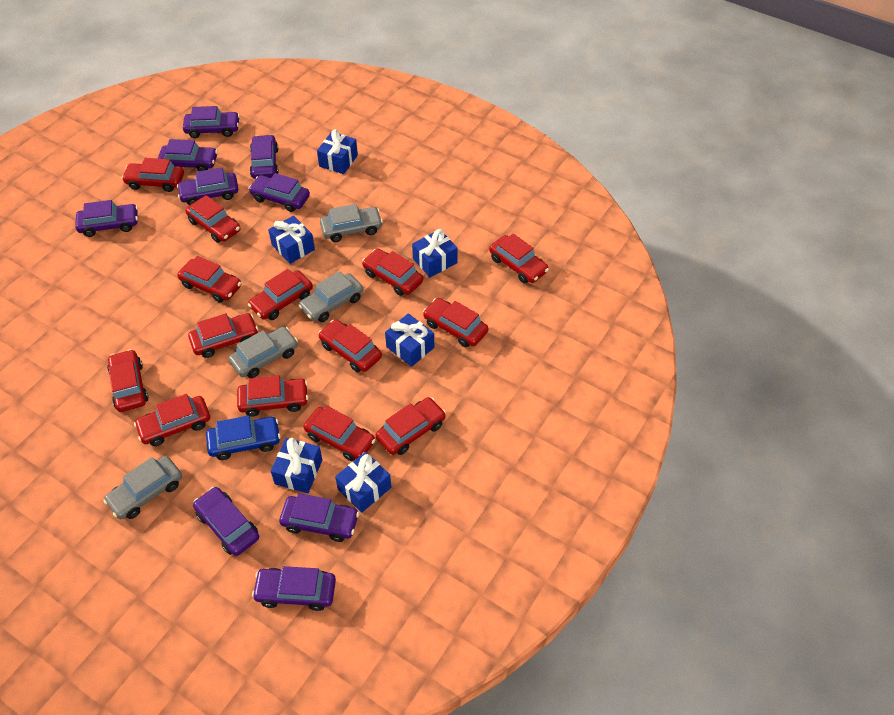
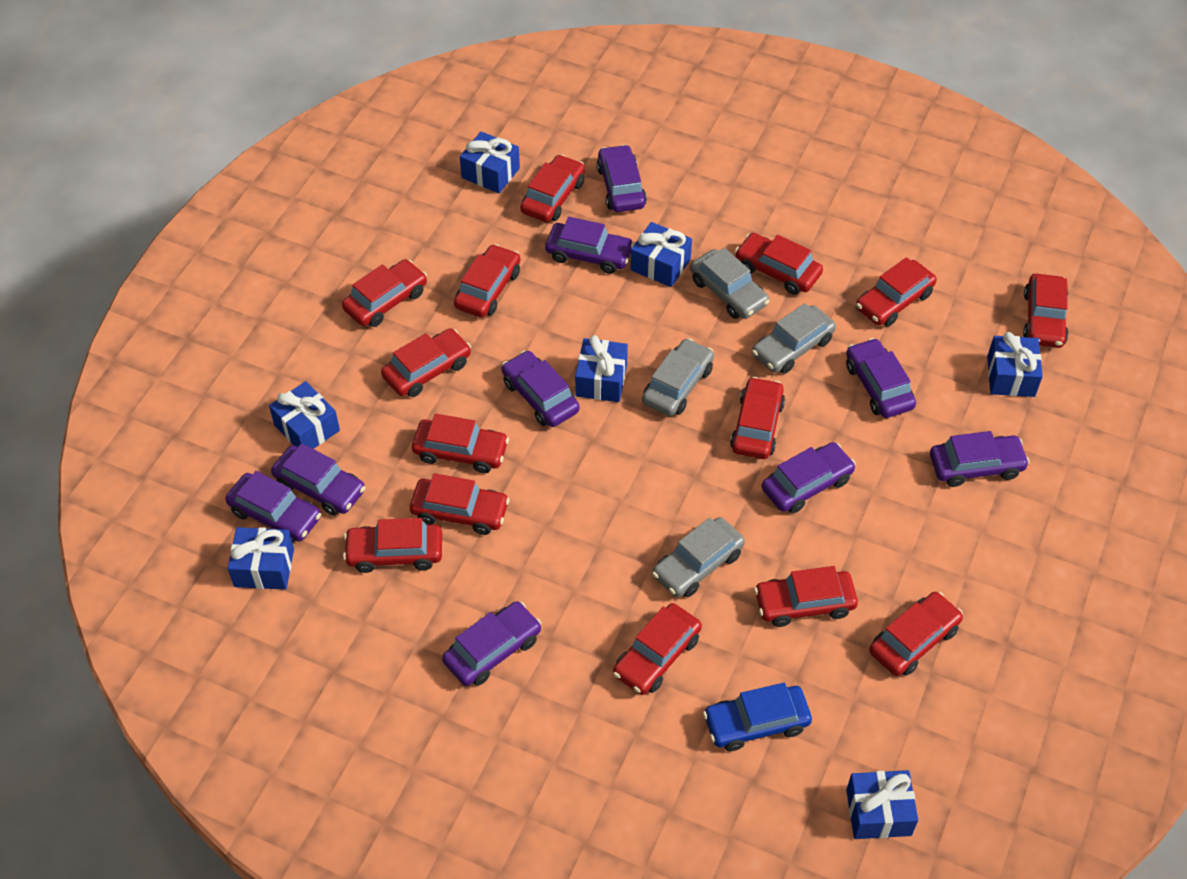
blue gift: [268,216,315,264] [271,438,323,493] [317,129,358,174] [335,452,391,513] [385,313,434,367] [412,229,458,277] = 6 -> [228,527,294,590] [269,381,340,449] [460,132,520,193] [575,335,628,402] [631,222,692,287] [846,770,918,839] [987,332,1043,397] = 7

